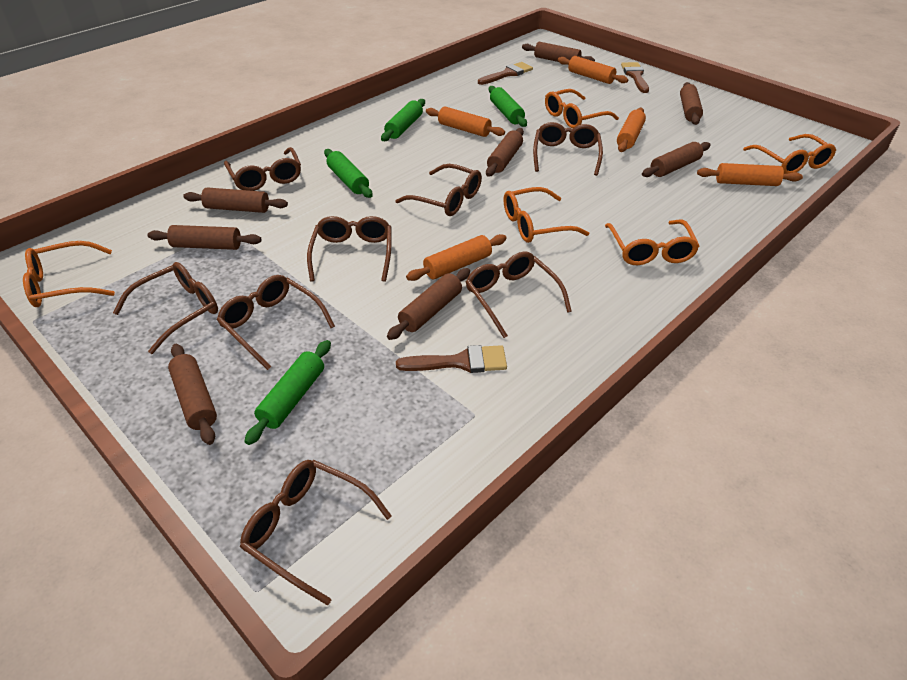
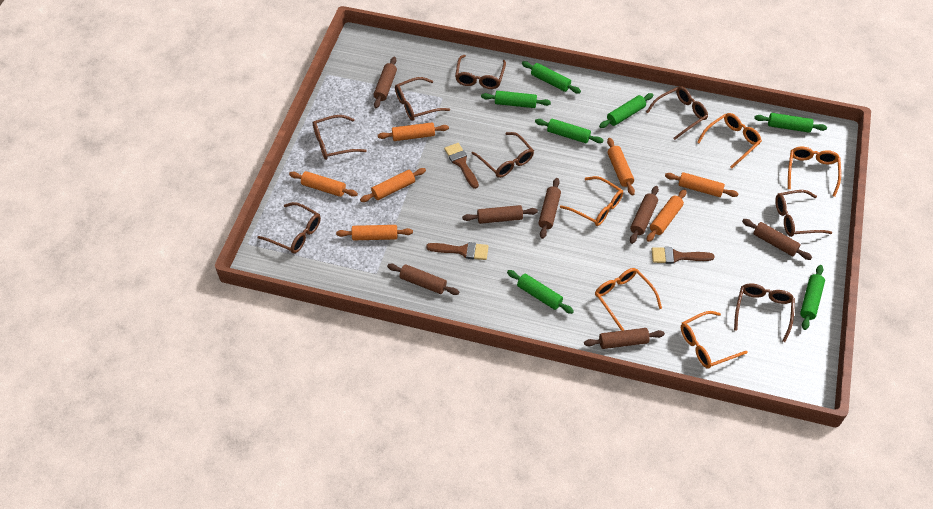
brown rolling pin: [148,225,262,250] [168,344,217,445] [183,187,288,213] [387,268,470,340] [486,128,524,177] [522,42,595,62] [642,142,711,177] [680,82,703,125] = 8 -> [374,57,397,108] [387,264,459,295] [462,205,538,224] [538,178,561,239] [584,328,665,349] [630,186,659,244] [742,219,812,260] = 7
green rolling pin: [244,340,331,445] [324,149,373,198] [381,99,425,141] [488,86,527,127] = 4 -> [481,91,551,108] [507,270,574,314] [522,61,581,94] [535,119,604,143] [599,93,654,128] [754,113,827,133] [800,265,825,330] = 7
orange rolling pin: [406,234,507,281] [426,106,505,137] [558,56,628,84] [617,108,646,152] [697,163,803,186] = 5 -> [289,171,358,197] [336,225,413,240] [360,168,426,202] [378,122,449,141] [607,138,635,195] [647,189,687,242] [665,172,739,197] = 7

